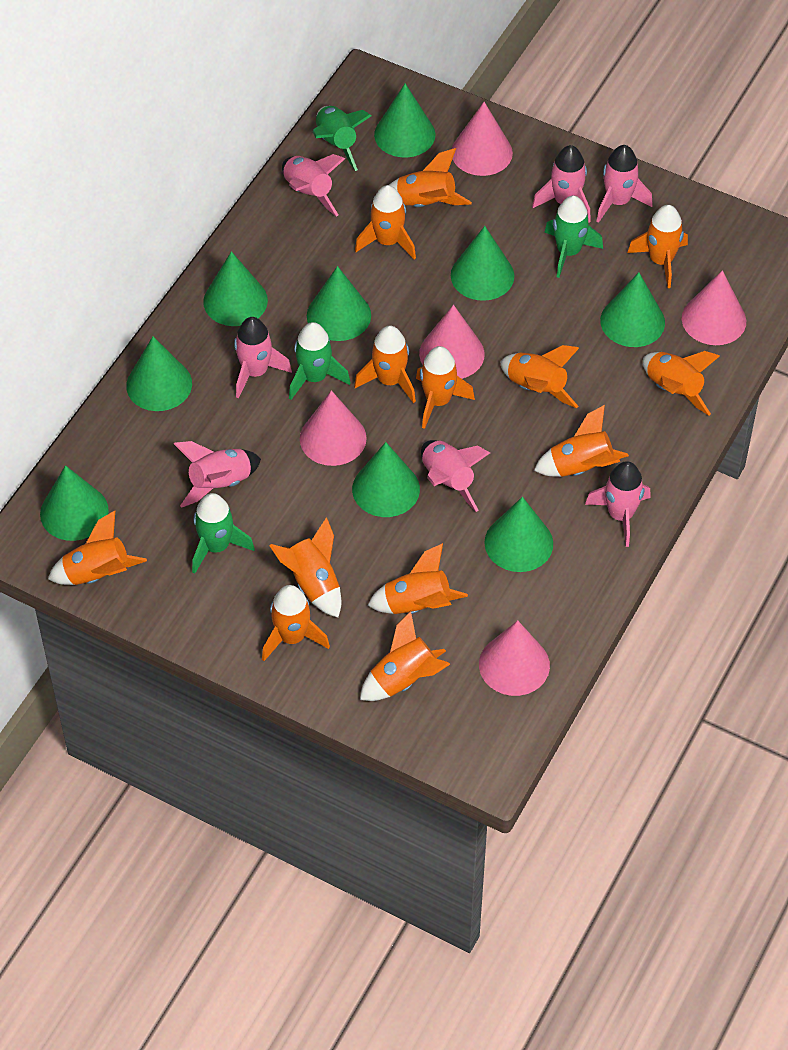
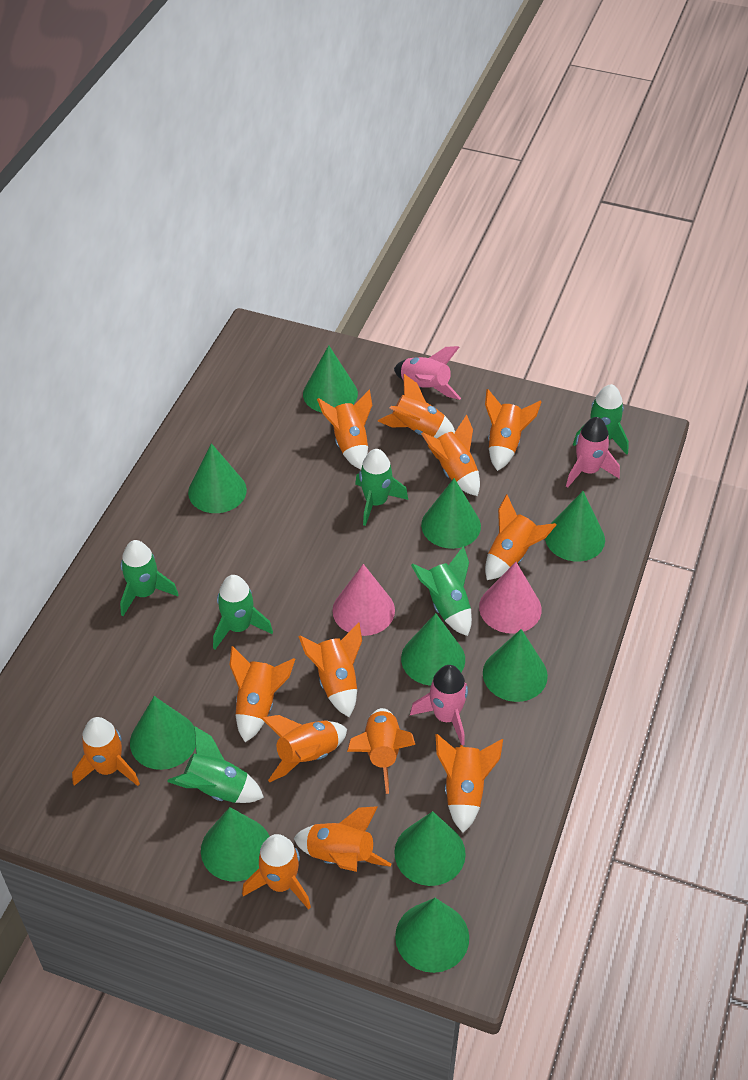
green cone: [40,465,109,541] [126,336,192,411] [203,251,268,326] [307,266,371,341] [352,442,420,517] [374,83,435,157] [451,226,514,301] [484,497,553,572] [600,273,665,347] = 9 -> [130,696,196,770] [188,443,247,513] [201,807,270,881] [303,345,358,413] [394,811,466,886] [395,898,469,973] [401,613,465,686] [421,478,481,549] [483,629,548,702] [545,491,605,562] = 10
green rocket: [192,493,255,574] [289,322,351,400] [313,106,371,171] [544,196,603,278] = 4 -> [120,540,179,616] [167,726,264,803] [213,575,273,649] [355,449,408,526] [411,546,472,636] [573,384,629,455] = 6
pink cone: [300,390,367,466] [419,305,485,379] [452,102,513,176] [479,621,550,696] [682,270,746,345] = 5 -> [332,564,395,636] [479,562,542,634] = 2
pink rocket: [174,441,261,508] [234,317,292,398] [282,154,345,217] [421,440,490,512] [532,145,591,223] [585,461,651,547] [596,145,653,223] = 7 -> [394,346,461,400] [410,665,468,745] [566,417,620,488] = 3

